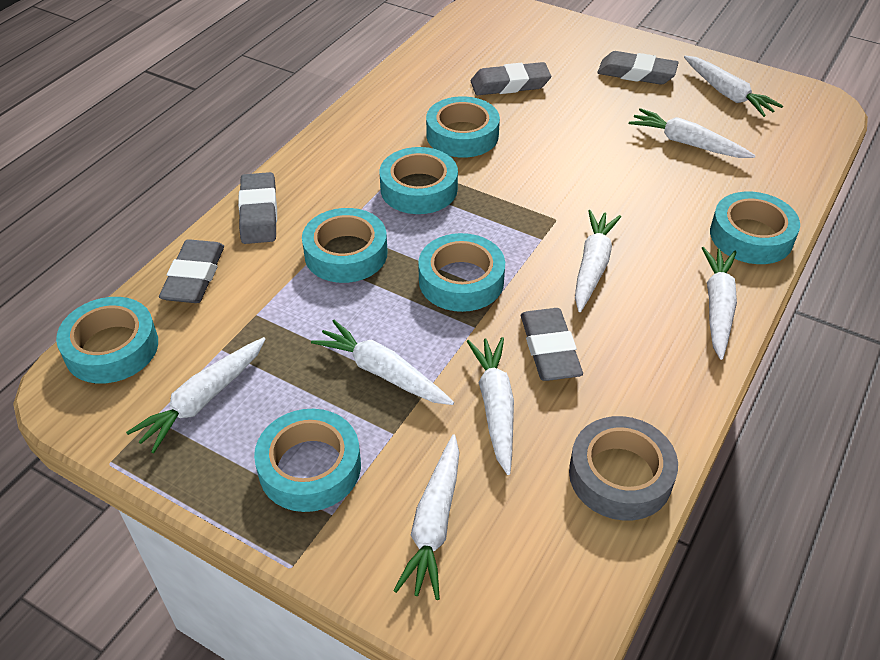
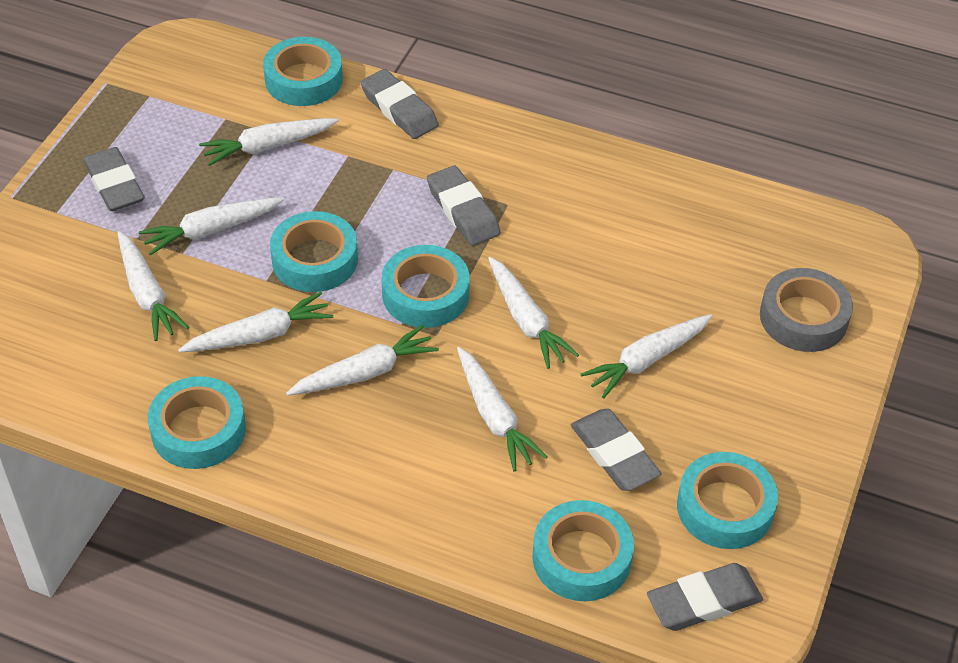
turquoise tape: [56,297,158,383] [254,409,361,512] [302,208,387,283] [380,147,458,214] [418,233,505,312] [426,96,500,158] [710,192,800,264] = 7 -> [148,376,246,469] [263,37,343,106] [270,211,358,292] [382,245,470,328] [532,500,634,601] [677,452,778,549] = 6

